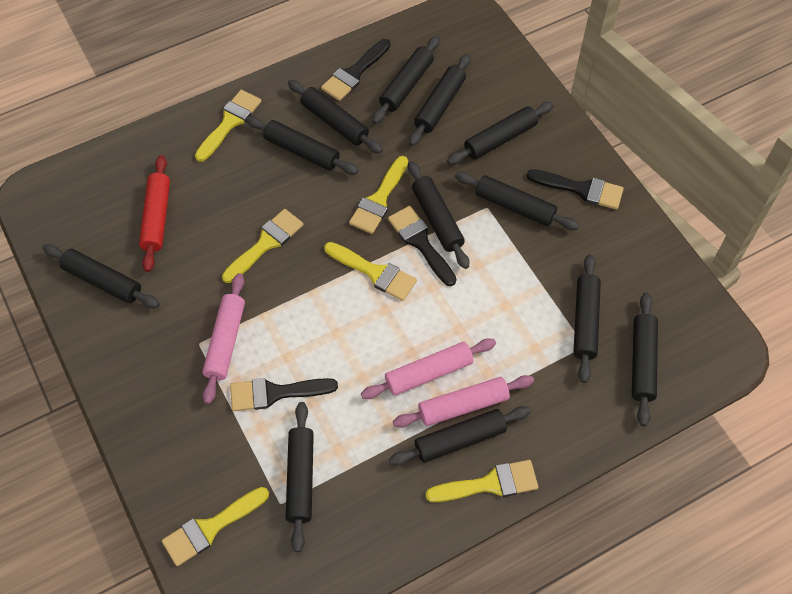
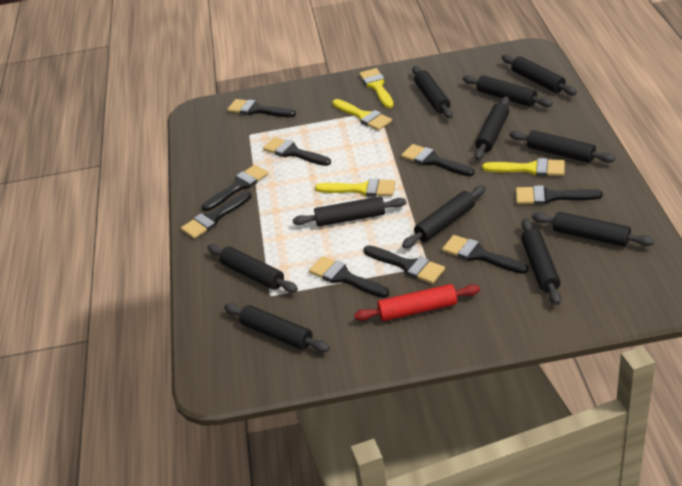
black brush: [230,378,338,411] [321,39,390,101] [388,206,456,286] [527,169,624,210] = 4 -> [181,192,252,239] [202,165,269,211] [227,99,296,117] [263,137,331,166] [309,256,389,298] [363,245,445,284] [401,144,475,176] [442,235,528,274] [516,185,602,205] = 9
black rolling pin: [42,244,160,308] [246,116,358,175] [286,402,314,552] [288,80,383,154] [372,36,440,124] [389,406,531,466] [408,161,469,269] [409,54,471,146] [447,102,554,165] [455,172,579,230] [573,254,601,383] [632,293,658,426] = 12 -> [207,244,298,293] [224,303,330,352] [293,196,406,227] [402,186,486,248] [412,66,453,118] [463,75,553,107] [474,96,510,160] [502,55,577,95] [509,130,615,163] [521,218,561,305] [532,212,654,247] = 11
pink rolling pin: [202,273,245,404] [361,338,496,399] [393,375,534,428] = 3 -> none = 0
yellow brush: [162,487,269,566] [195,90,261,162] [222,209,304,283] [324,242,417,301] [349,156,408,234] [426,460,538,502] = 6 -> [315,178,396,197] [332,99,392,131] [359,68,394,108] [482,158,565,176] = 4

